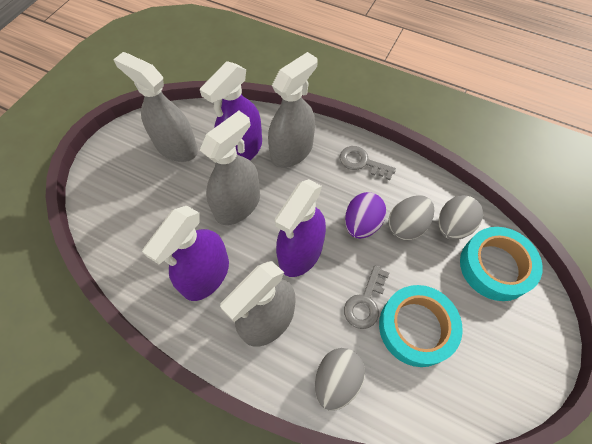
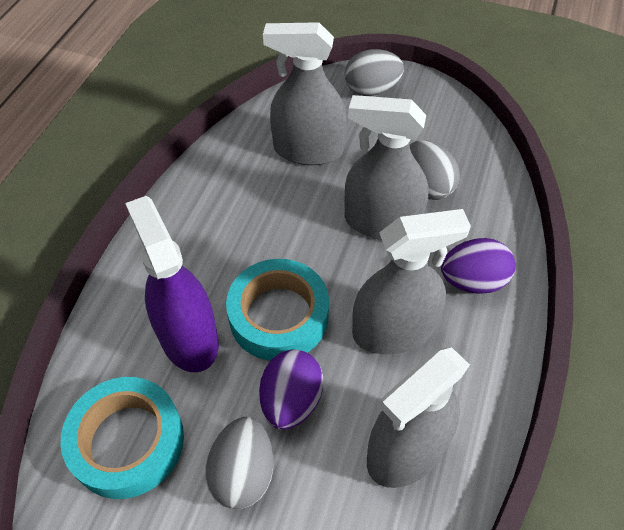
grey key: [339,146,396,180] [344,265,389,329] = 2 -> none = 0
purple egg: [345,192,386,239] = 1 -> [259,349,323,430] [441,238,515,294] = 2
purple spray bottle: [142,206,229,301] [200,61,262,160] [275,179,326,277] = 3 -> [125,196,219,372] = 1

